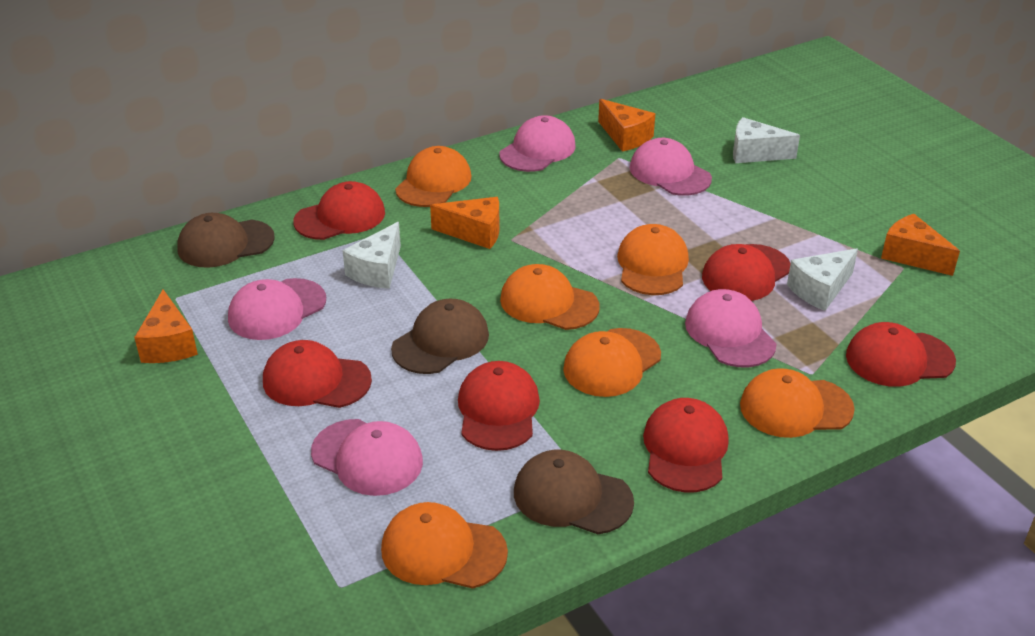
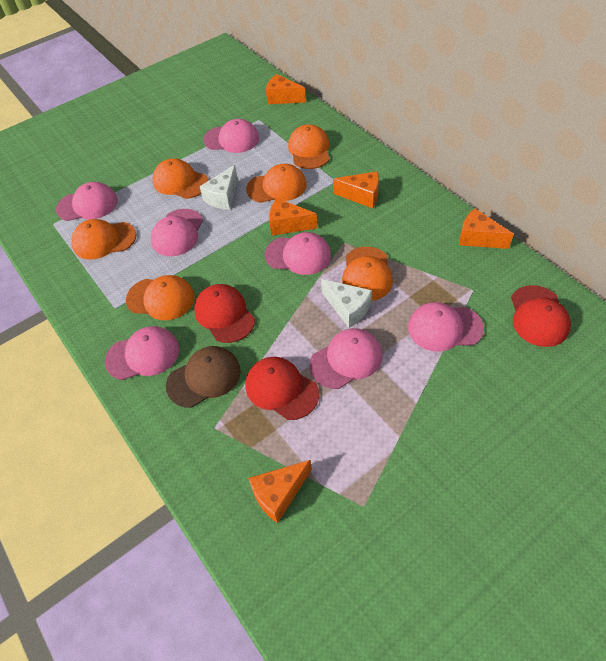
brown cap: [177,213,275,268] [391,298,489,374] [514,450,634,534] = 3 -> [166,346,241,408] = 1
orange cheese: [134,289,198,363] [430,197,499,249] [598,99,655,152] [881,214,960,276] = 4 -> [248,460,312,523] [266,74,306,104] [269,198,317,236] [333,171,379,208] [459,208,514,249] = 5
pink cap: [228,278,326,340] [311,419,423,496] [499,115,576,172] [630,138,712,196] [685,289,777,367] = 5 -> [56,182,118,221] [105,326,179,380] [151,209,203,256] [203,119,259,153] [265,232,331,275] [309,328,382,389] [408,302,484,352] = 7
red cap: [263,340,372,408] [293,181,385,240] [458,361,540,451] [643,398,729,492] [702,244,791,301] [846,322,956,387] = 6 -> [194,284,255,343] [246,357,319,420] [511,285,571,347] = 3
white cheese: [342,222,401,289] [733,117,800,163] [787,248,858,311] = 3 -> [200,165,238,210] [321,279,372,328] = 2

